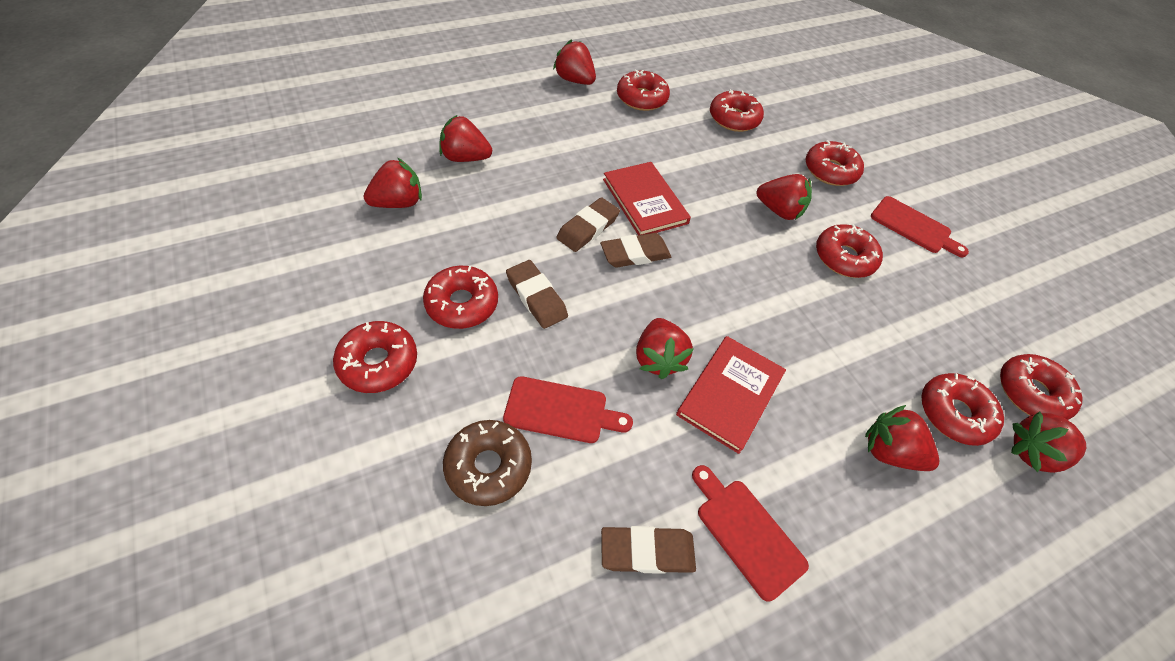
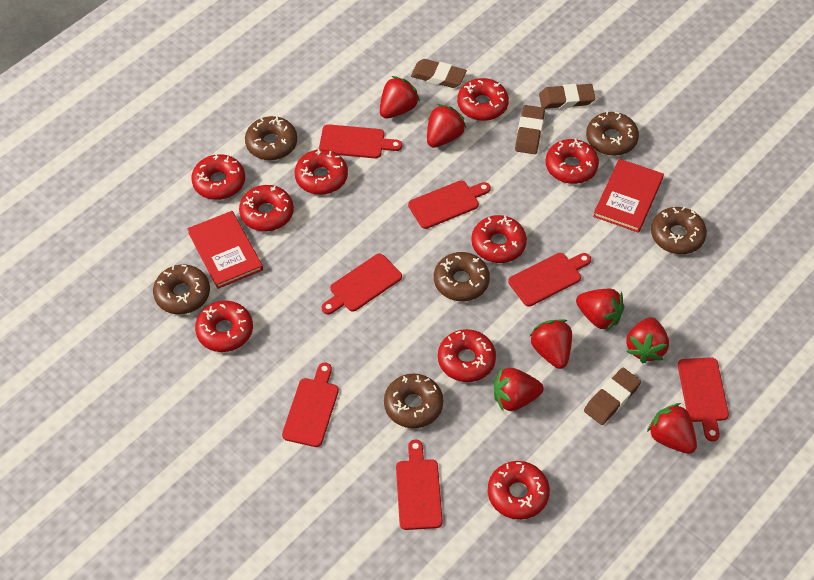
brown donut: [443,420,532,506] = 1 -> [153,264,210,314] [245,116,297,160] [384,373,443,428] [434,252,490,301] [586,111,639,156] [651,207,707,254] = 6
red cutting board: [503,376,633,443] [692,465,809,602] [871,196,969,257] = 3 -> [282,363,339,447] [319,124,402,158] [321,254,402,315] [396,440,443,530] [408,181,491,229] [508,253,591,306] [678,358,729,441] = 7
red donut: [333,321,417,393] [423,266,498,329] [617,69,670,111] [710,89,764,132] [805,140,864,186] [816,224,883,278] [921,373,1004,446] [1000,354,1082,420] = 8 -> [191,154,245,200] [195,301,253,352] [239,185,294,231] [295,149,348,195] [438,329,496,382] [457,78,509,121] [471,215,527,263] [488,461,550,520] [546,139,599,184] = 9

